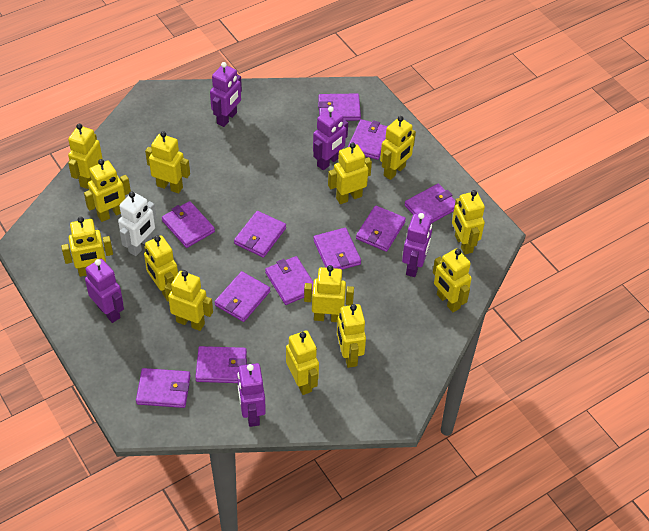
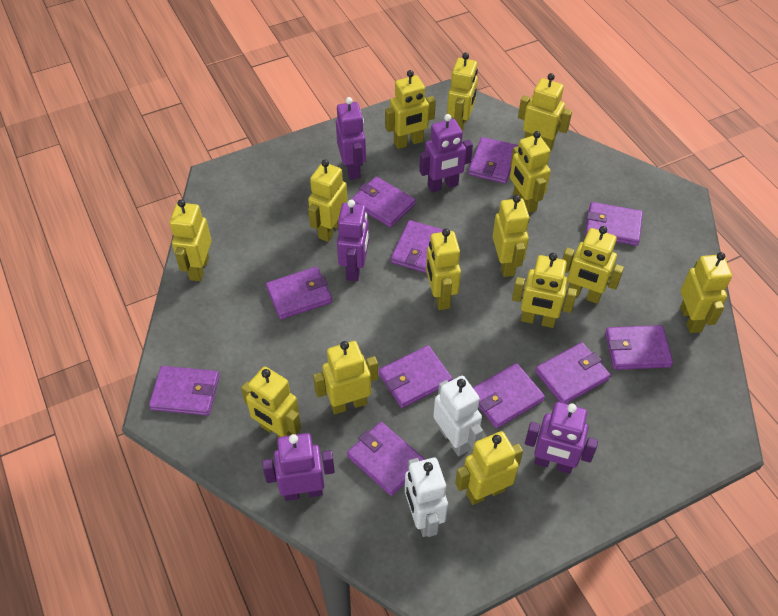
white robot: [118,192,157,256] = 1 -> [405,458,448,537] [433,376,483,456] = 2
yellow robot: [61,217,113,277] [68,124,103,189] [84,159,131,222] [144,235,178,298] [145,131,190,194] [165,270,213,331] [286,330,319,395] [304,265,354,322] [328,143,372,204] [337,304,366,368] [380,116,416,180] [433,248,472,312] [452,190,485,255] = 13 -> [170,199,212,281] [241,367,301,438] [308,159,348,242] [313,341,378,414] [385,70,436,149] [426,229,461,310] [447,53,478,132] [455,431,523,505] [492,195,530,277] [510,131,551,213] [512,253,577,328] [518,73,572,152] [563,226,624,304] [680,252,732,333] = 14

